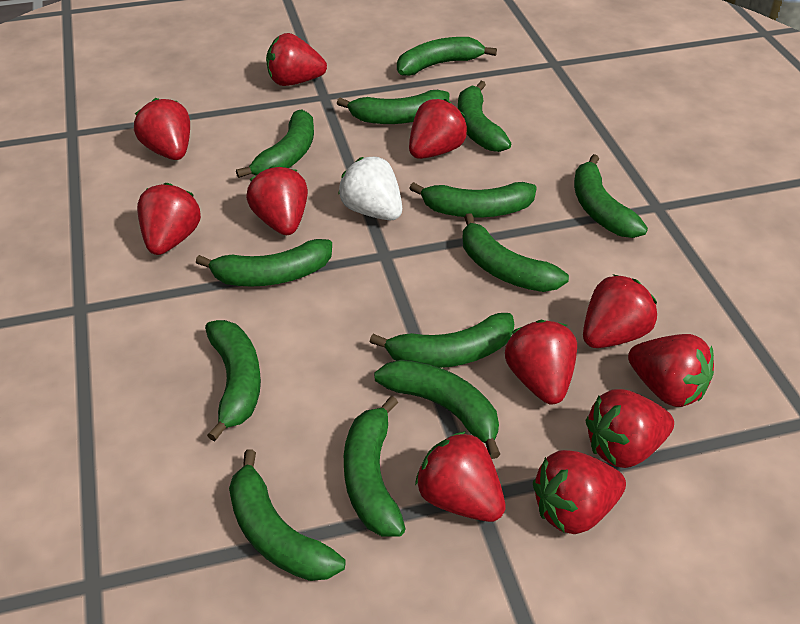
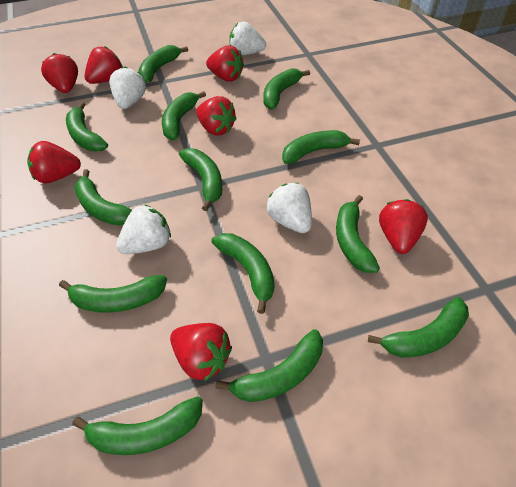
red strawberry: [134,98,190,160] [137,183,201,255] [246,166,308,235] [266,33,327,86] [409,99,467,159] [415,431,505,522] [505,320,577,405] [533,450,626,534] [583,274,657,348] [586,389,674,468] [628,334,714,407] = 11 -> [27,141,81,183] [41,53,78,93] [85,46,123,84] [170,323,232,381] [196,96,237,136] [206,45,244,82] [379,199,428,254] = 7
white strawberry: [338,157,402,220] = 1 -> [109,67,146,109] [116,204,171,254] [229,21,266,55] [266,183,312,233] = 4

